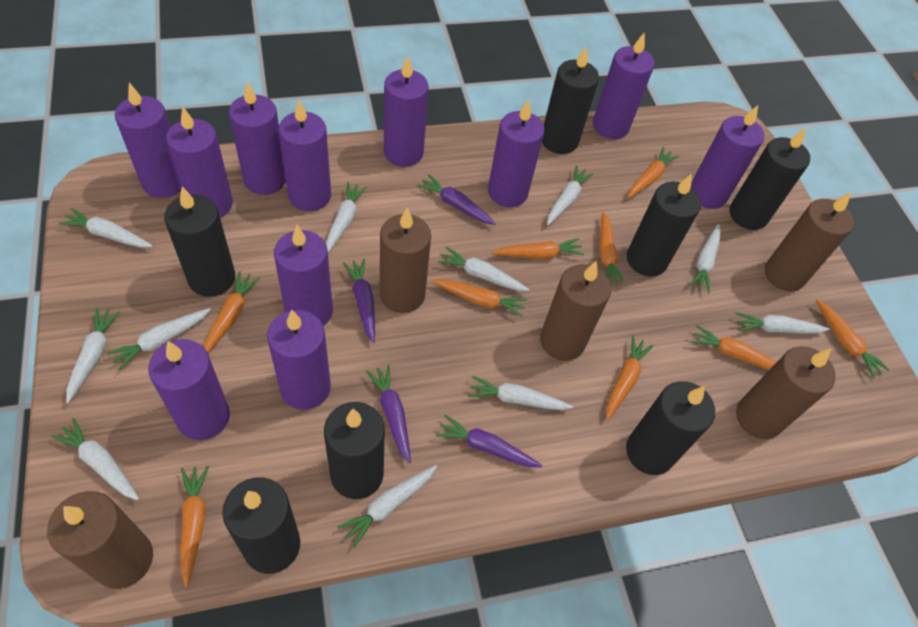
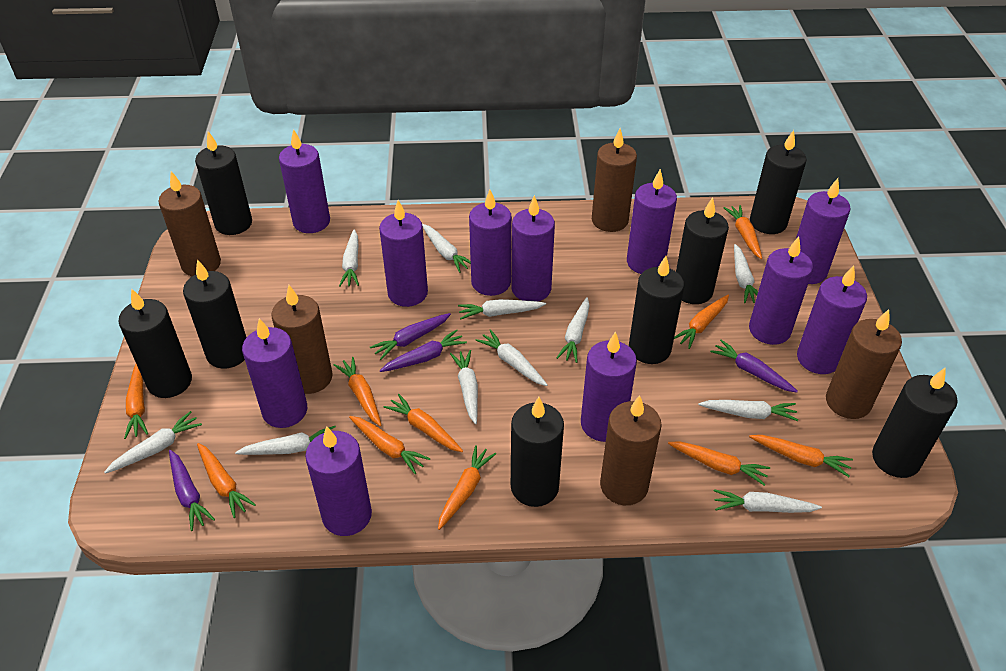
black candle: [164,187,235,297] [222,477,300,574] [324,402,385,499] [542,46,599,154] [626,381,715,475] [627,174,701,277] [730,127,810,230] = 7 -> [118,288,192,398] [183,259,247,369] [195,131,252,235] [511,397,564,507] [629,256,684,364] [676,197,729,304] [750,130,806,234] [872,368,958,478] = 8
orange carrot: [180,466,209,587] [204,271,260,353] [432,279,527,317] [492,238,584,259] [599,212,625,286] [606,335,654,420] [628,147,679,198] [691,325,777,370] [816,299,890,379] = 9 -> [124,364,148,439] [197,443,256,518] [334,357,382,426] [349,416,431,474] [384,394,463,452] [438,445,496,530] [668,441,770,486] [674,295,729,349] [724,205,762,259] [749,435,853,477] = 10

